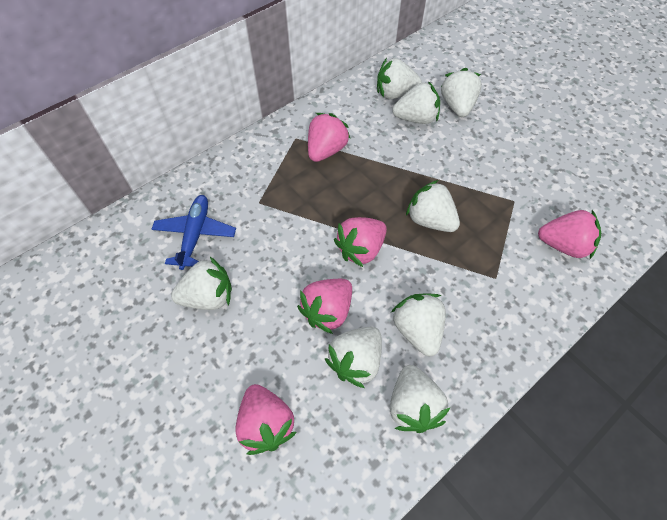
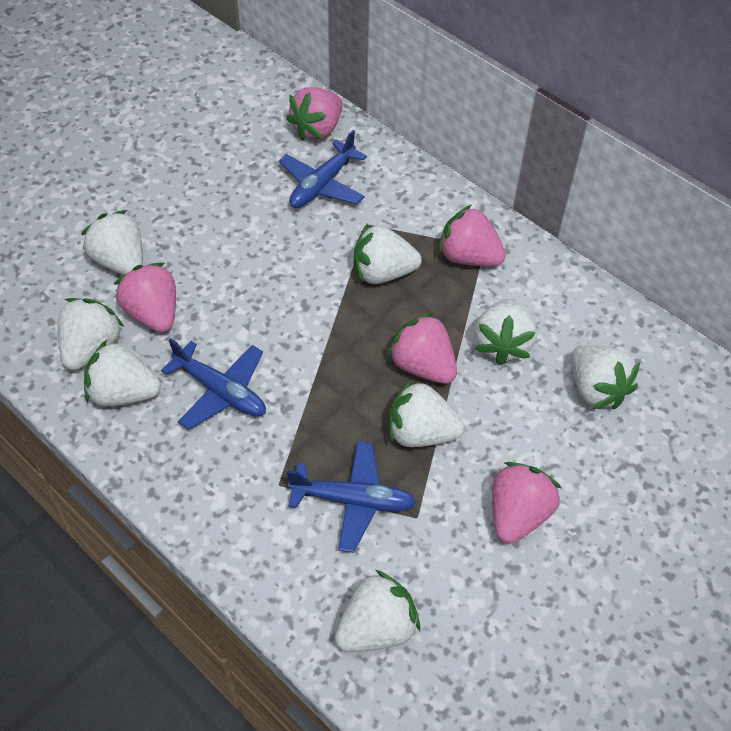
blue plane: [152,195,236,270] = 1 -> [161,338,266,430] [279,130,367,208] [287,441,416,553] = 3

